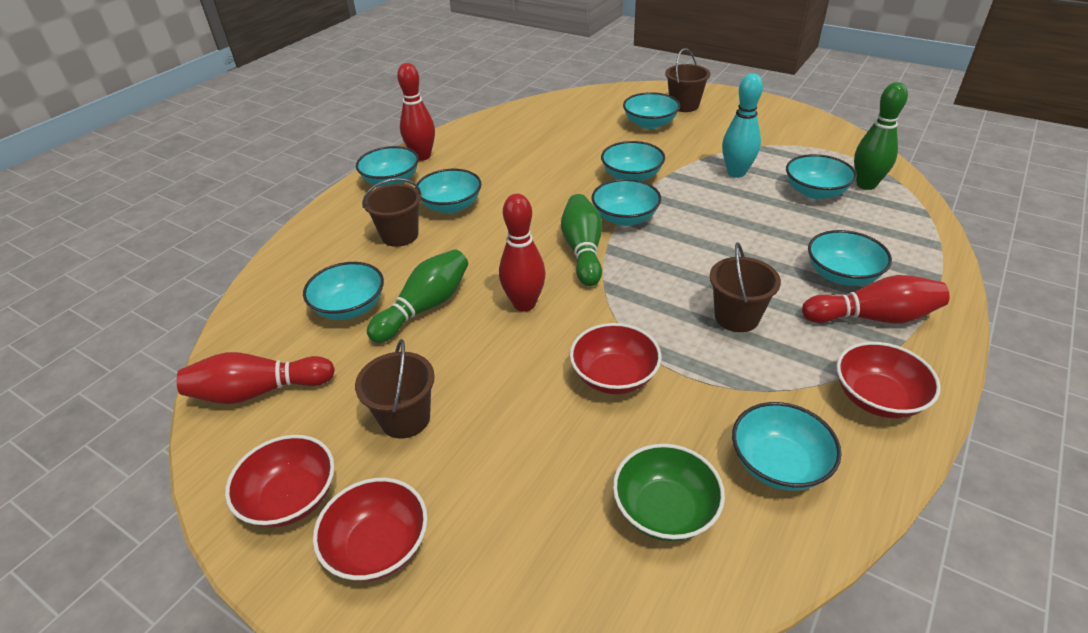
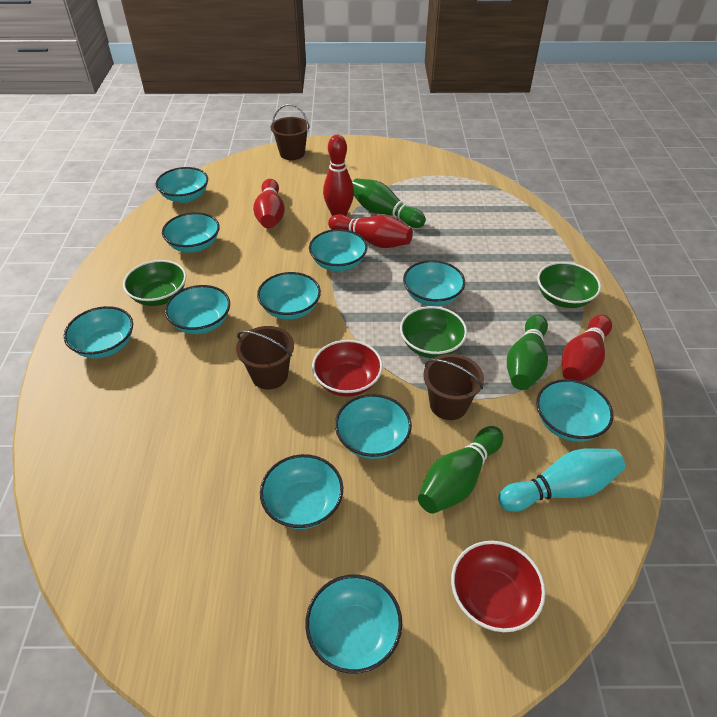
brown bucket: [355,339,435,439] [362,178,421,247] [665,48,711,112] [709,242,781,332] = 4 -> [236,326,294,390] [271,104,309,160] [423,354,484,420] = 3
green bowl: [613,444,725,542] = 1 -> [123,260,186,306] [400,306,467,358] [537,262,601,308] = 3
red bowl: [225,435,334,528] [313,478,428,582] [570,323,662,394] [836,342,941,418] = 4 -> [312,340,383,397] [451,541,545,632] = 2
turquoise bowl: [303,262,384,320] [356,146,419,186] [415,169,482,213] [591,179,661,226] [601,141,665,181] [623,92,680,129] [732,402,842,491] [786,154,857,199] [808,230,892,286] = 9 -> [64,306,133,358] [156,167,208,203] [162,212,220,253] [165,285,230,334] [257,272,321,320] [260,454,343,529] [305,574,402,674] [309,229,368,271] [335,394,412,459] [403,260,465,306] [536,379,613,442] = 11

